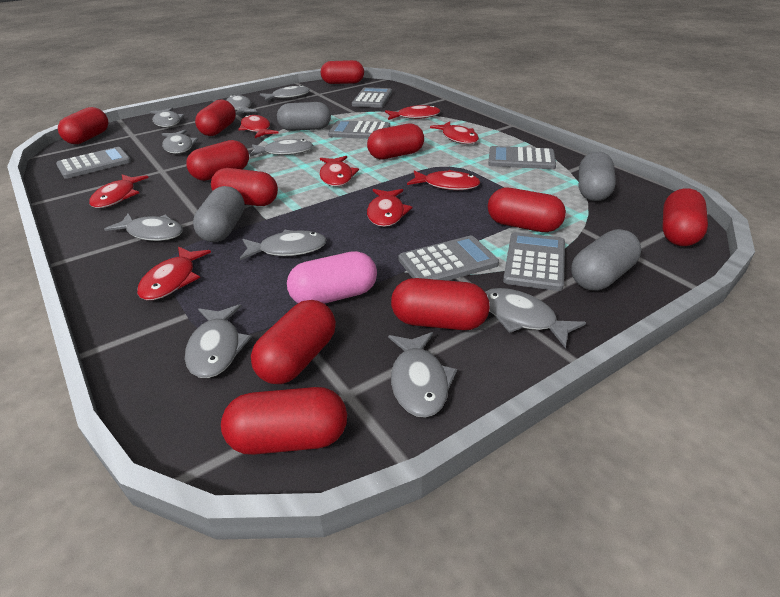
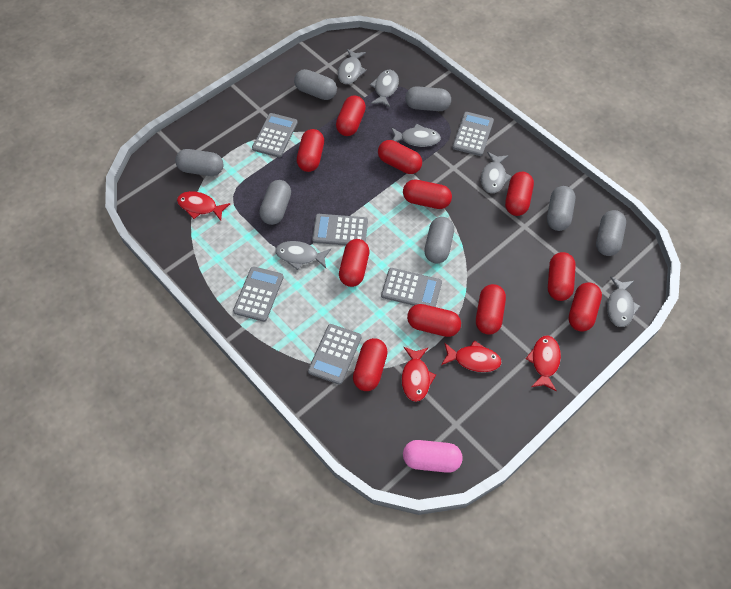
grey capsule: [193,186,245,242] [277,102,331,131] [571,229,641,291] [579,152,616,201] = 4 -> [175,149,223,176] [259,180,291,225] [294,69,337,100] [405,86,451,111] [424,217,454,263] [547,186,575,231] [596,210,626,256] = 7
grey fish: [104,213,183,241] [150,108,185,127] [162,130,198,154] [185,304,252,378] [226,95,256,115] [240,230,326,260] [250,139,313,157] [260,85,310,101] [388,332,457,418] [485,288,586,348] = 10 -> [275,241,331,270] [338,49,367,84] [370,70,399,108] [391,124,441,147] [481,152,512,193] [607,277,641,327] = 6
red fish: [89,174,149,208] [137,246,211,300] [238,115,279,138] [320,156,359,186] [367,189,412,227] [385,105,440,120] [407,170,480,190] [430,121,479,144] = 8 -> [177,191,230,221] [402,347,436,402] [441,340,502,372] [526,336,561,391] = 4

